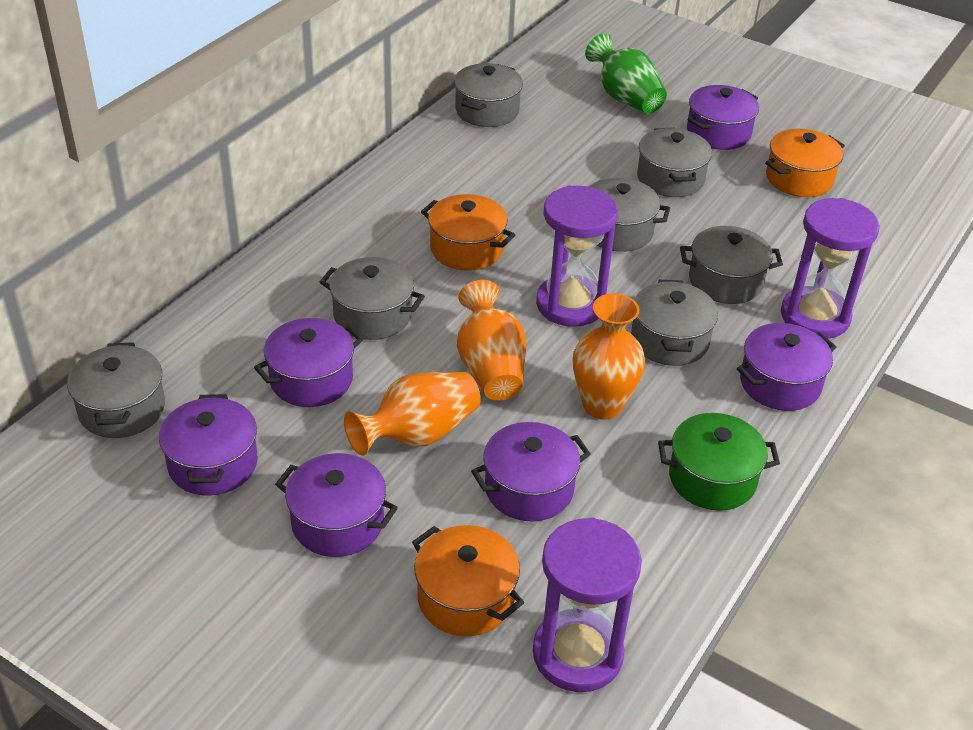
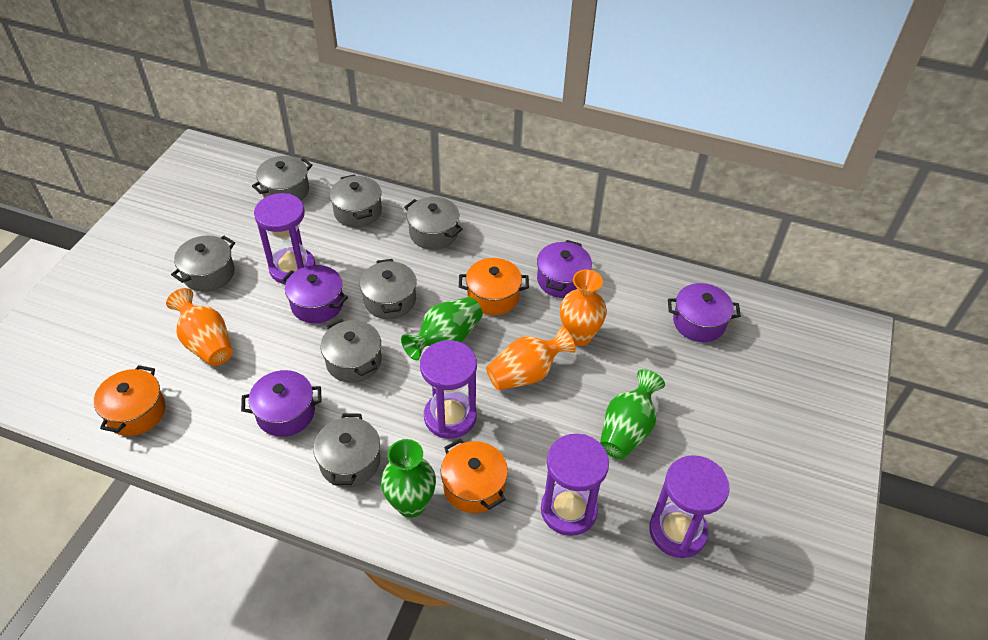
green pot: [658,413,780,511] = 1 -> none = 0
green vase: [585,33,667,113] = 1 -> [381,439,436,518] [401,297,483,360] [600,369,665,459] = 3
purple hourglass: [533,517,642,692] [536,185,618,327] [781,198,880,338] = 3 -> [254,193,316,284] [420,340,477,439] [541,434,609,536] [649,455,730,558] = 4
purple pot: [159,394,258,496] [254,318,363,407] [275,453,398,557] [471,422,591,521] [687,85,759,150] [737,323,836,411] = 6 -> [241,370,322,437] [281,265,348,323] [537,240,592,298] [668,283,741,342] = 4

